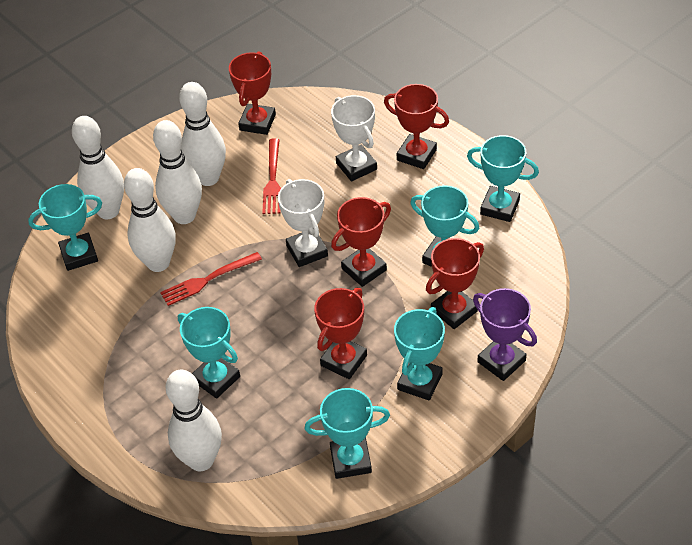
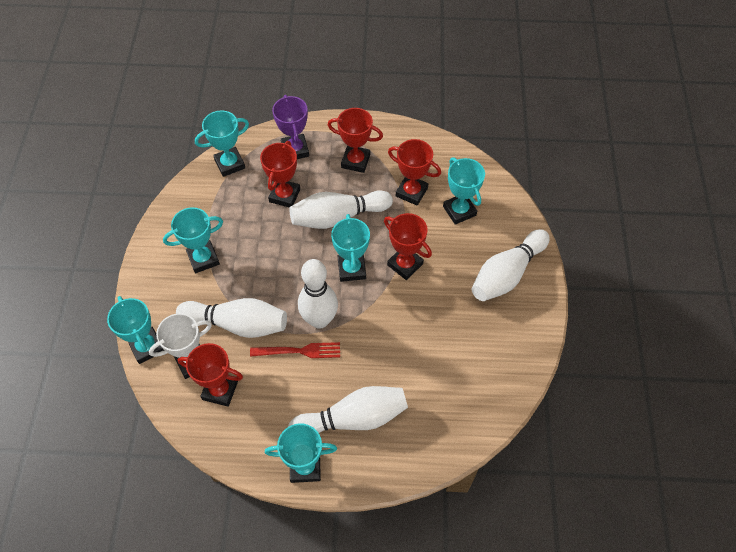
red fork: [160,252,262,306] [262,138,281,214] = 2 -> [250,342,340,358] = 1
white trophy: [278,179,328,267] [331,95,377,181] = 2 -> [149,313,212,379] = 1

